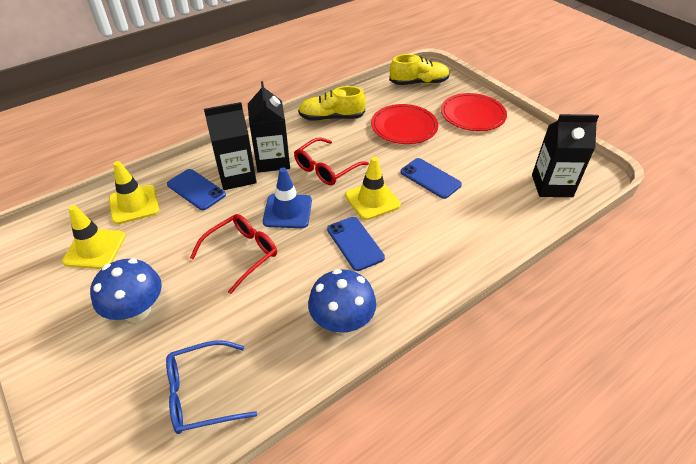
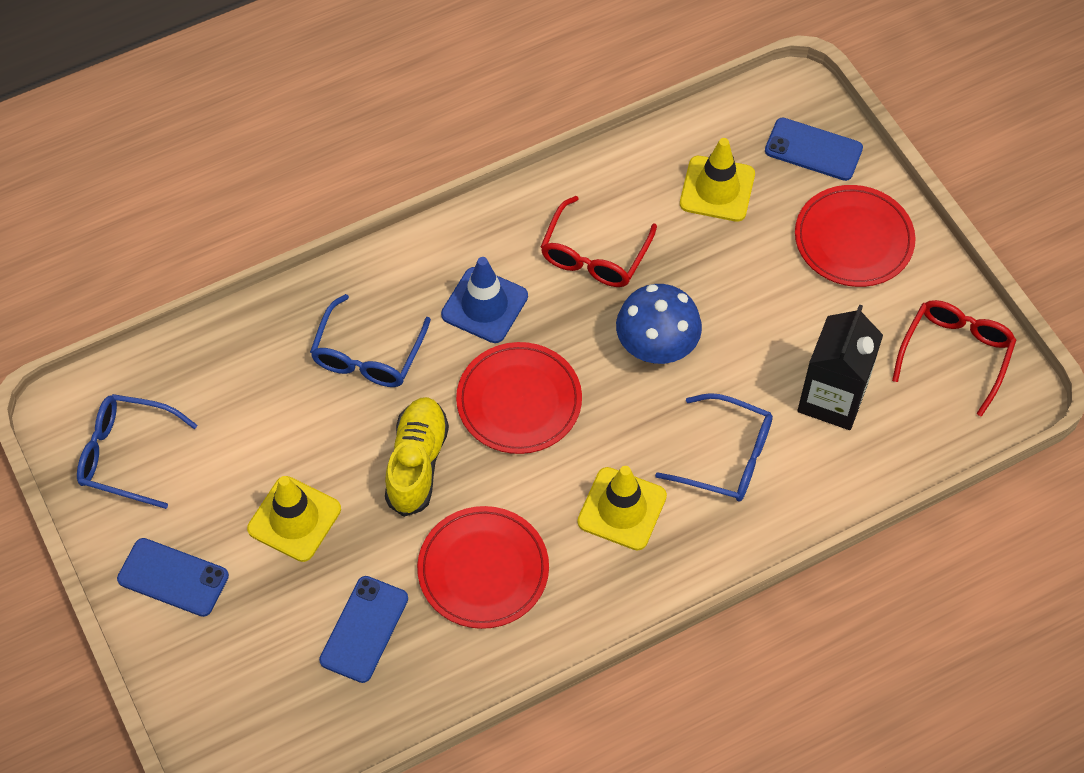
black carton: [204,102,257,190] [248,81,290,173] [532,114,599,197] = 3 -> [798,304,883,430] = 1
blue glasses: [166,340,257,434] = 1 -> [77,394,197,509] [310,294,431,387] [655,393,773,502] = 3
blue mushroom: [90,258,162,322] [308,269,376,334] = 2 -> [616,284,702,364] = 1
red plate: [371,104,438,144] [441,93,507,131] = 2 -> [417,506,549,629] [456,342,582,454] [795,185,916,287] = 3
yellow shoe: [298,86,366,121] [389,54,450,85] = 2 -> [385,397,449,517] = 1

